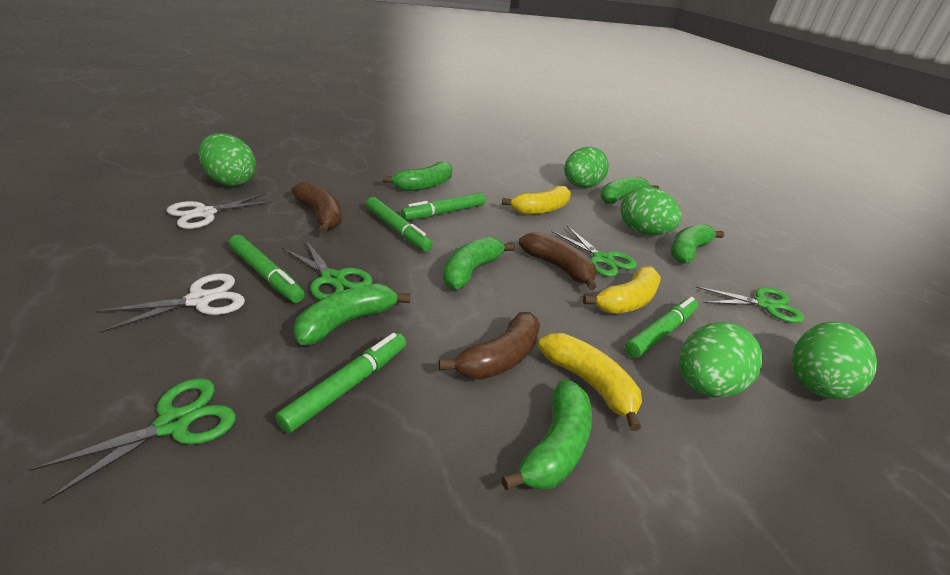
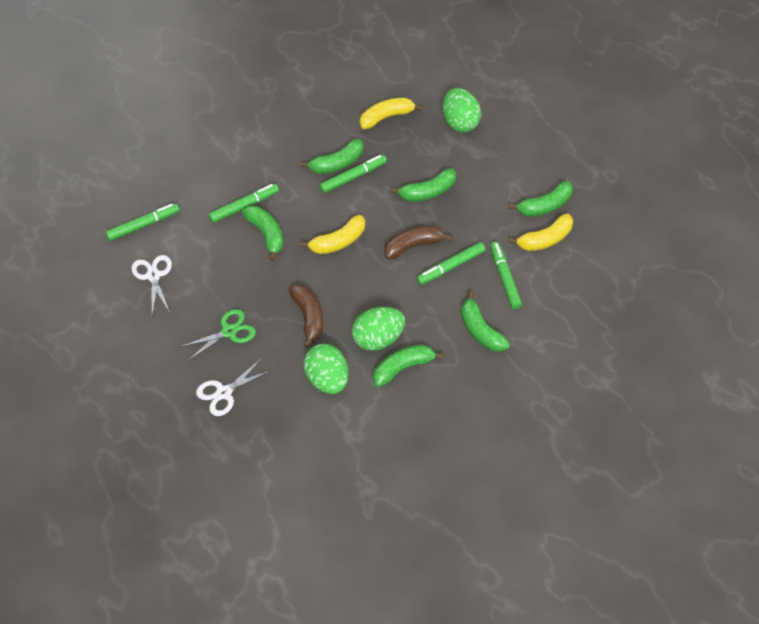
brown banana: [291,181,341,234] [439,312,540,380] [519,232,597,290] = 3 -> [289,284,323,348] [384,226,453,259] = 2
green egg: [198,133,256,186] [564,147,609,188] [621,187,682,235] [679,322,763,397] [792,321,877,399] = 5 -> [303,344,349,394] [352,307,405,351] [443,88,481,133] = 3
green scissors: [29,378,236,504] [282,240,373,300] [552,226,637,277] [696,286,804,323] = 4 -> [180,309,256,361] = 1

